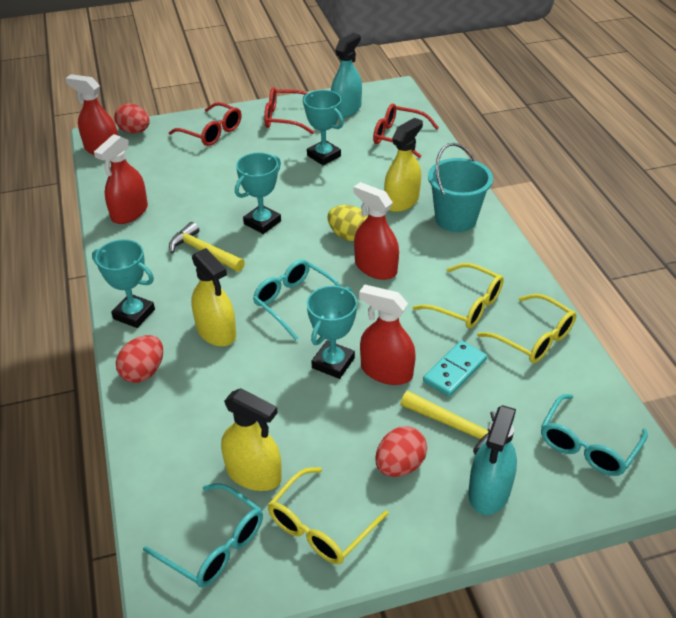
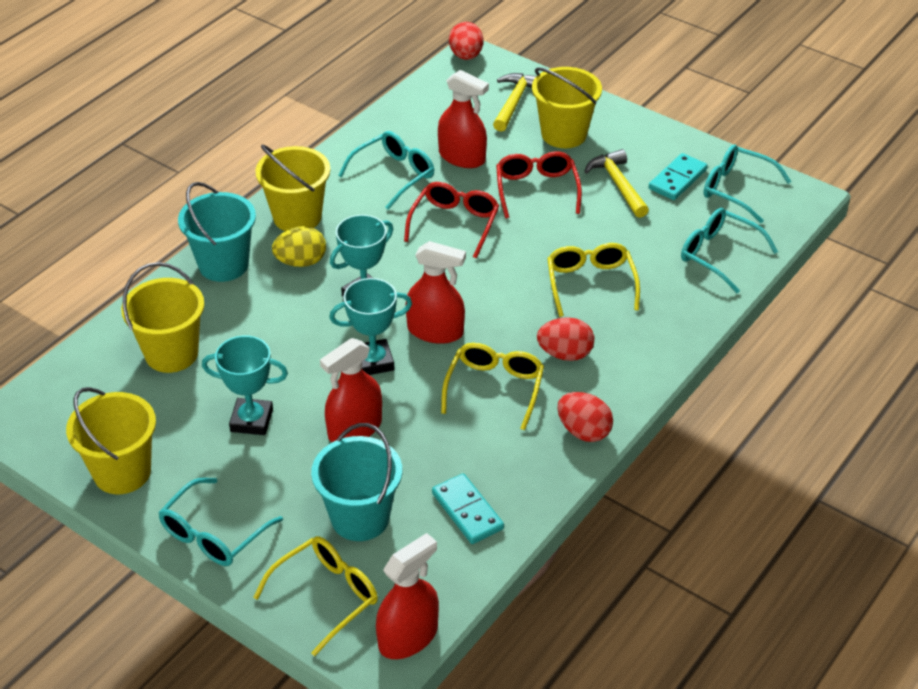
red glasses: [169,102,241,146] [264,87,314,134] [373,103,439,158] = 3 -> [404,182,500,258] [496,151,582,219] = 2
turquoise bucket: [428,143,493,232] = 1 -> [178,182,256,282] [311,423,402,541] = 2
turquoise domino: [423,340,487,397] = 1 -> [432,473,504,544] [649,153,708,200] = 2
turquoise glasses: [143,483,263,587] [253,259,341,340] [541,394,648,476] = 3 -> [158,478,283,566] [338,131,434,209] [681,208,778,293] [704,144,791,223] = 4
turquoise spray bottle: [331,33,362,118] [468,405,517,515] = 2 -> none = 0
turquoise trophy: [92,239,155,328] [235,152,281,234] [303,90,344,165] [307,286,357,379] = 4 -> [202,335,288,435] [329,278,412,375] [330,215,393,296] = 3
yellow bucket: none = 0 -> [66,387,156,494] [121,262,205,373] [255,145,331,231] [532,67,602,148] = 4
yellow spray bottle: [191,248,236,346] [221,388,282,491] [384,118,423,212] = 3 -> none = 0

